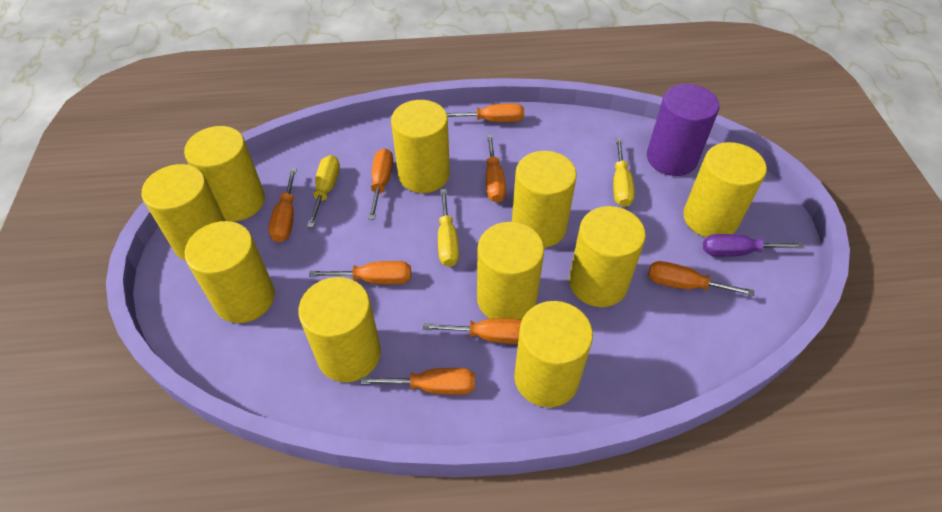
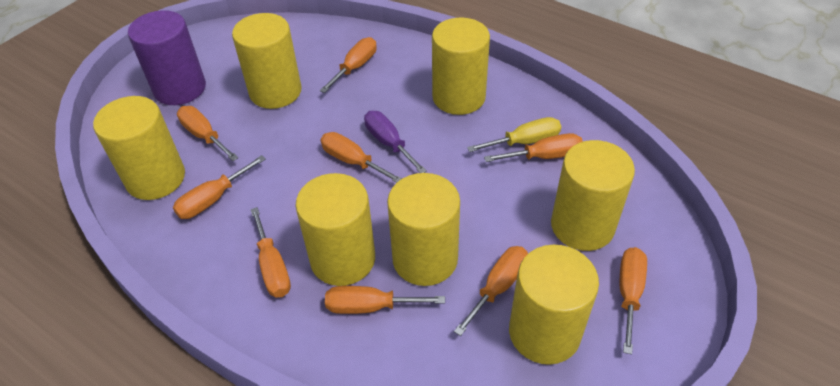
orange screwdriver: [269,168,297,242] [309,261,411,284] [361,368,475,395] [368,148,393,220] [423,318,522,344] [447,103,524,122] [486,134,506,203] [648,261,754,296] = 8 -> [173,155,266,219] [177,106,238,161] [250,207,291,298] [320,37,377,93] [321,132,402,183] [325,286,445,314] [454,246,528,336] [484,133,583,162] [620,247,647,354] = 9
yellow cylinder: [141,164,226,261] [184,126,265,221] [185,221,275,323] [298,277,381,382] [391,100,450,193] [477,222,544,319] [512,151,577,248] [514,301,593,407] [569,206,646,307] [683,142,767,238] = 10 -> [93,96,185,200] [232,13,302,109] [295,173,375,286] [387,173,460,286] [432,17,490,115] [509,245,599,365] [551,140,635,251] = 7
yellow screwdriver: [307,155,340,228] [438,189,459,267] [613,138,635,207] = 3 -> [467,117,561,152] = 1

